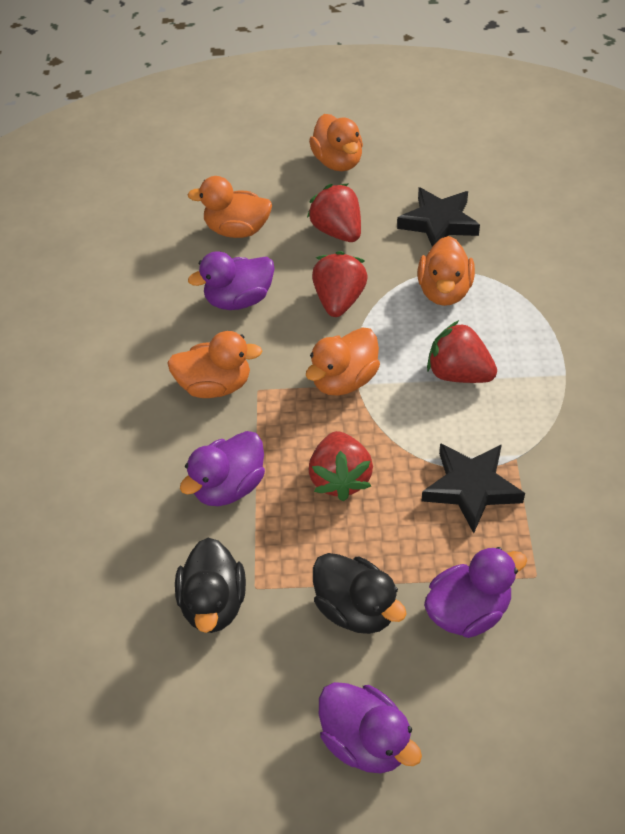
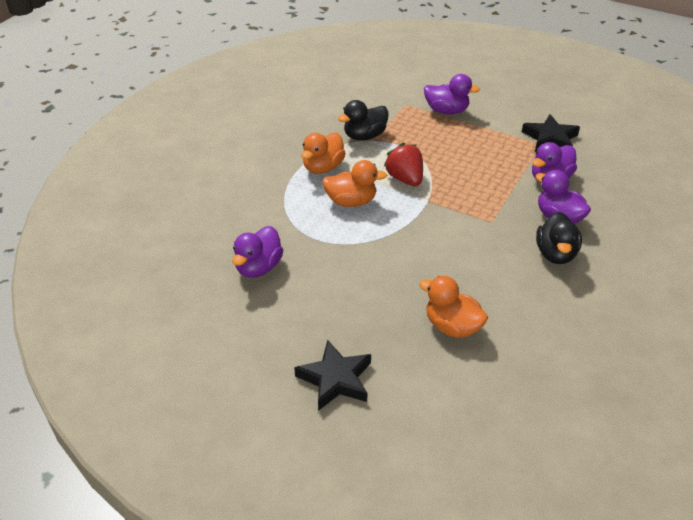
orange duck: [167,331,262,398] [187,176,272,238] [306,327,380,396] [309,114,363,171] [418,236,475,306] = 5 -> [301,132,346,174] [322,160,387,207] [419,276,488,338] = 3
red strawberry: [307,183,361,242] [309,431,373,501] [312,251,368,317] [427,320,497,383] = 4 -> [384,143,423,186] = 1

